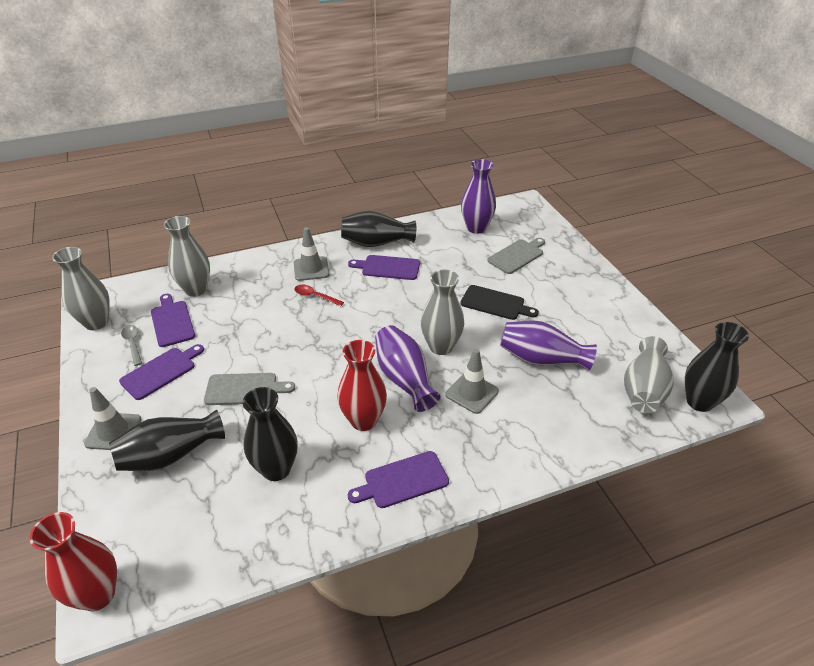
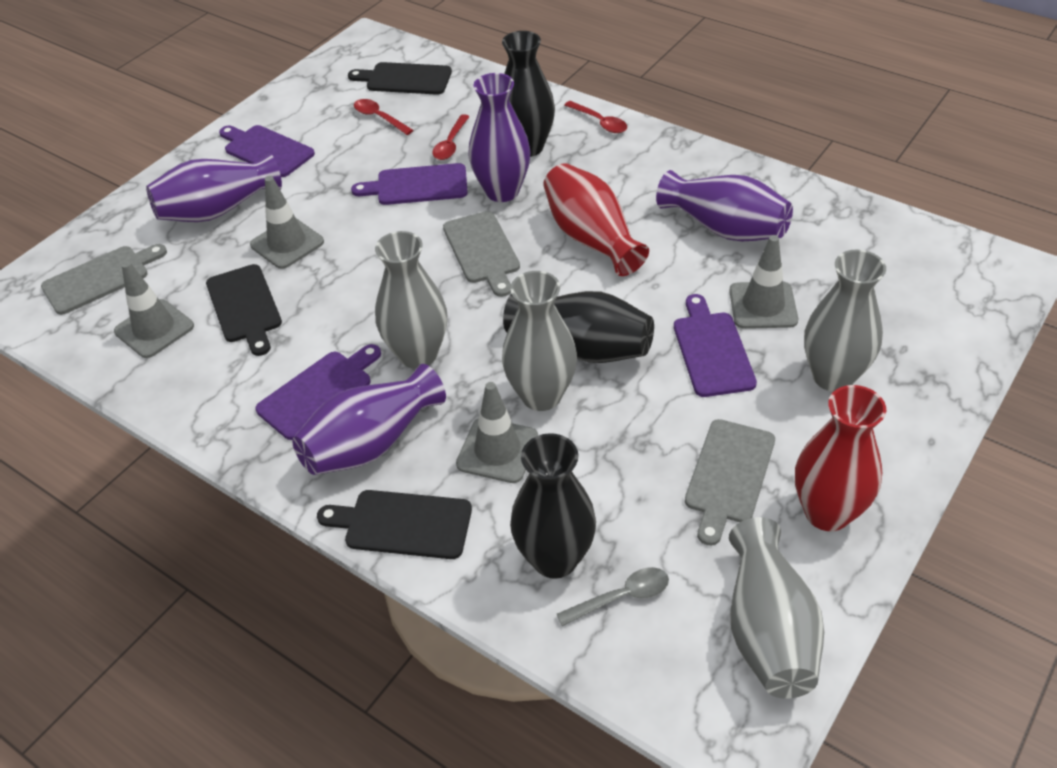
black cutting board: [460,285,539,320] = 1 -> [206,264,282,356] [317,490,472,559] [348,62,452,95] = 3
black vase: [109,410,225,471] [242,387,298,481] [341,211,416,247] [685,322,749,412] = 4 -> [502,31,555,157] [503,291,654,363] [510,433,596,579] = 3
grey cutting board: [204,373,295,405] [487,238,545,274] = 2 -> [41,244,167,315] [443,211,520,297] [685,419,775,546] = 3
grey traffic cone: [84,387,142,450] [294,227,329,281] [445,349,499,414] = 3 -> [114,261,194,358] [250,176,324,269] [456,382,538,483] [729,235,798,329] = 4
purple vase: [375,325,441,412] [461,159,496,234] [500,320,597,371] = 3 -> [146,153,282,222] [292,364,446,475] [468,73,531,202] [656,170,793,241] = 4
red spoon: [294,285,344,306] = 1 -> [354,99,413,135] [432,114,470,160] [564,101,627,133] = 3

